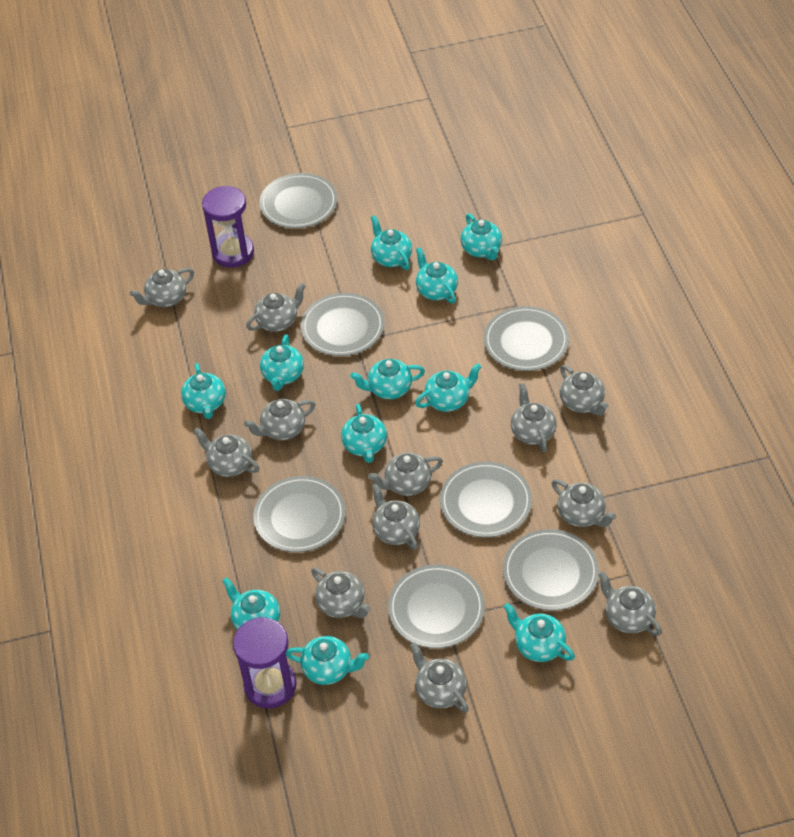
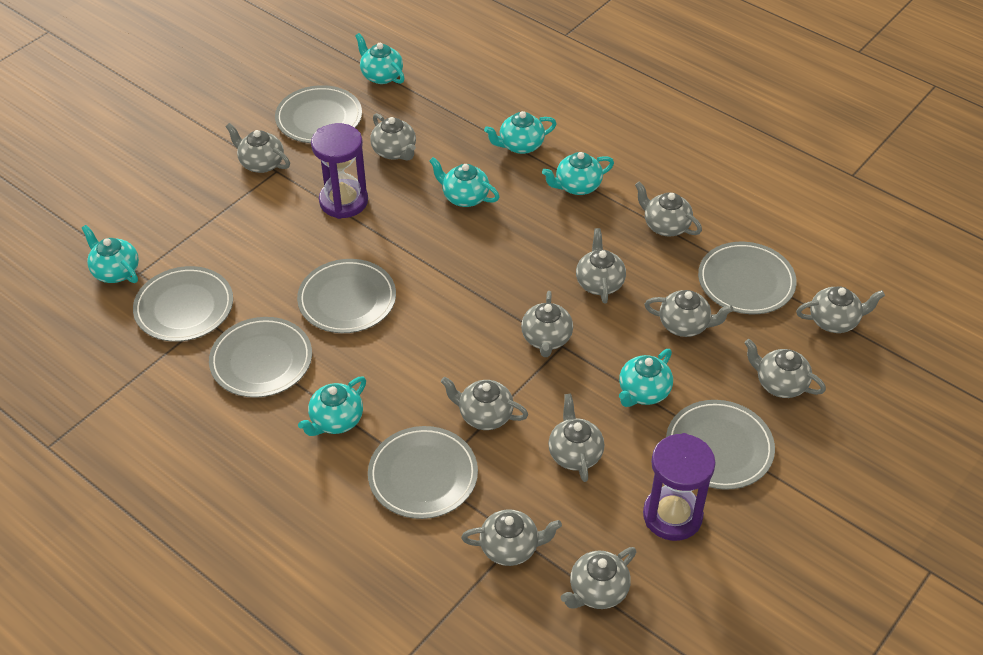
turquoise teapot: [181,363,226,419] [222,577,280,630] [260,334,304,391] [286,636,369,685] [341,404,387,463] [350,359,425,399] [371,215,412,270] [415,363,482,412] [416,247,458,304] [461,213,502,260] [504,603,575,662] = 11 -> [82,225,139,283] [298,377,366,436] [355,33,405,84] [429,157,499,207] [484,111,557,154] [542,152,614,195] [619,349,673,407] = 7

